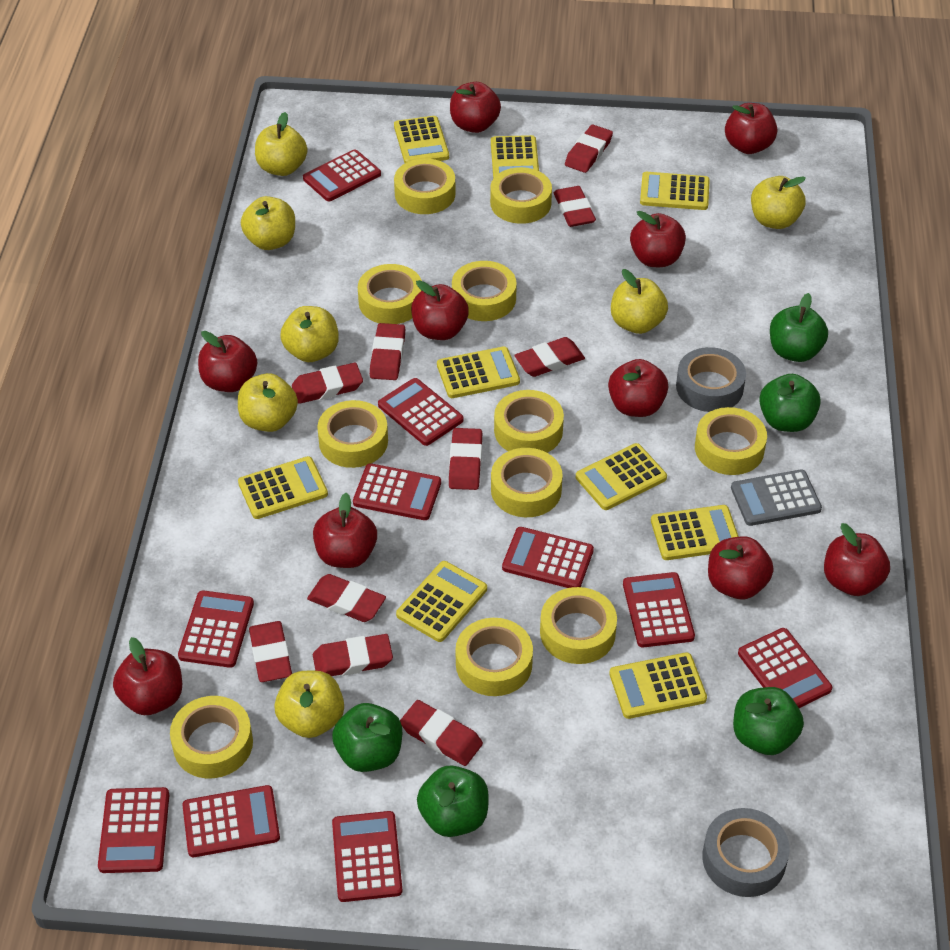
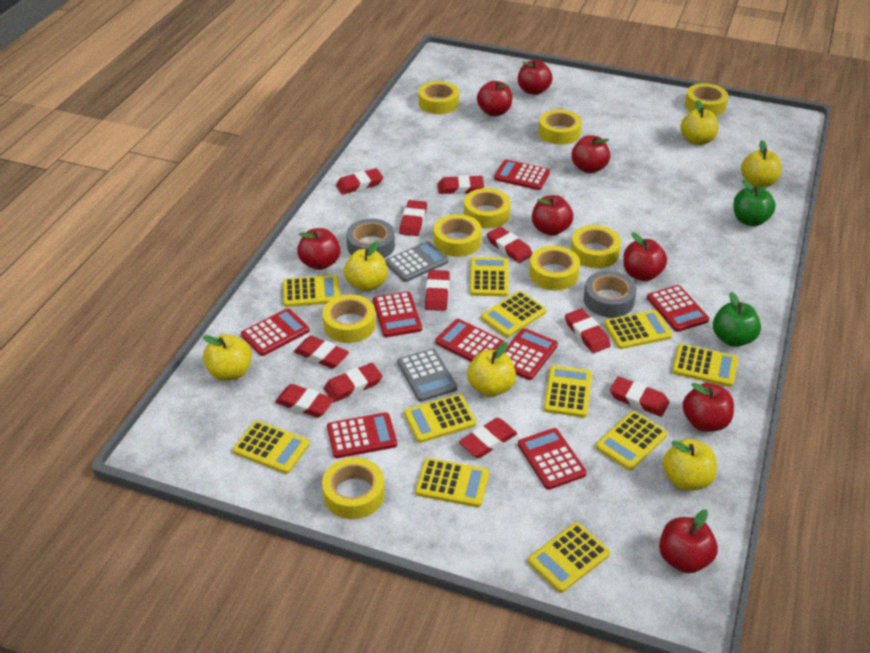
green apple: [332,703,402,772] [417,765,489,837] [733,687,804,755] [759,374,821,432] [770,293,828,362] = 5 -> [713,292,761,347] [733,180,776,226] = 2
grey calculator: [731,470,822,526] = 1 -> [385,241,448,282] [397,349,457,402] = 2
red apple: [113,637,182,715] [198,331,257,392] [313,493,377,568] [411,280,469,340] [450,82,501,133] [608,359,668,417] [630,211,686,267] [708,536,774,600] [725,103,777,154] [824,523,890,596] = 10 -> [297,228,341,270] [477,81,512,116] [518,60,552,95] [532,195,573,236] [571,135,610,173] [623,232,667,281] [659,509,718,573] [682,383,734,432] = 8
red calculator: [98,787,169,873] [178,590,254,668] [182,785,280,857] [303,149,381,201] [332,811,403,902] [353,463,441,520] [378,378,464,446] [502,527,594,588] [623,572,695,648] [738,628,832,708] = 10 -> [241,308,310,356] [327,412,397,458] [373,291,422,337] [435,319,504,362] [494,159,550,190] [504,328,558,380] [518,428,587,490] [647,285,709,332] = 8
red eraser: [249,621,292,682] [292,363,363,404] [307,574,386,622] [313,634,393,676] [370,323,405,380] [400,700,483,766] [449,428,482,490] [514,337,585,377] [554,186,596,227] [565,125,613,173] = 10 -> [275,384,334,418] [294,336,349,369] [324,363,382,402] [336,168,383,195] [399,200,427,236] [425,270,450,311] [438,175,484,194] [459,418,517,458] [487,226,533,263] [565,308,611,353] [610,376,669,417] = 11
yellow apple: [238,373,298,432] [241,196,295,250] [255,112,307,176] [274,671,344,738] [280,306,339,362] [611,269,668,334] [751,176,806,229] = 7 -> [203,334,252,381] [344,241,388,292] [467,342,516,397] [663,439,717,491] [680,100,718,145] [741,140,782,188] = 6
yellow calculator: [238,456,328,519] [394,116,449,163] [396,561,487,642] [437,346,520,398] [491,135,539,178] [576,443,667,510] [609,652,707,719] [640,172,710,210] [651,505,739,560] = 9 -> [233,421,310,474] [283,275,340,307] [404,394,477,443] [415,458,489,507] [470,257,509,297] [481,291,547,337] [528,522,610,593] [544,366,592,417] [595,411,667,470] [604,310,672,349] [672,344,738,387] = 11
yellow tape: [170,696,253,778] [317,400,388,468] [358,264,422,324] [394,158,455,214] [452,261,517,321] [456,618,533,696] [490,167,552,224] [491,448,563,517] [494,390,564,453] [540,587,617,664] [695,407,767,475] = 11 -> [322,295,376,343] [322,457,385,519] [419,81,459,114] [434,214,482,257] [464,188,511,229] [529,246,580,290] [539,110,582,145] [571,225,621,268] [685,83,728,116] = 9

